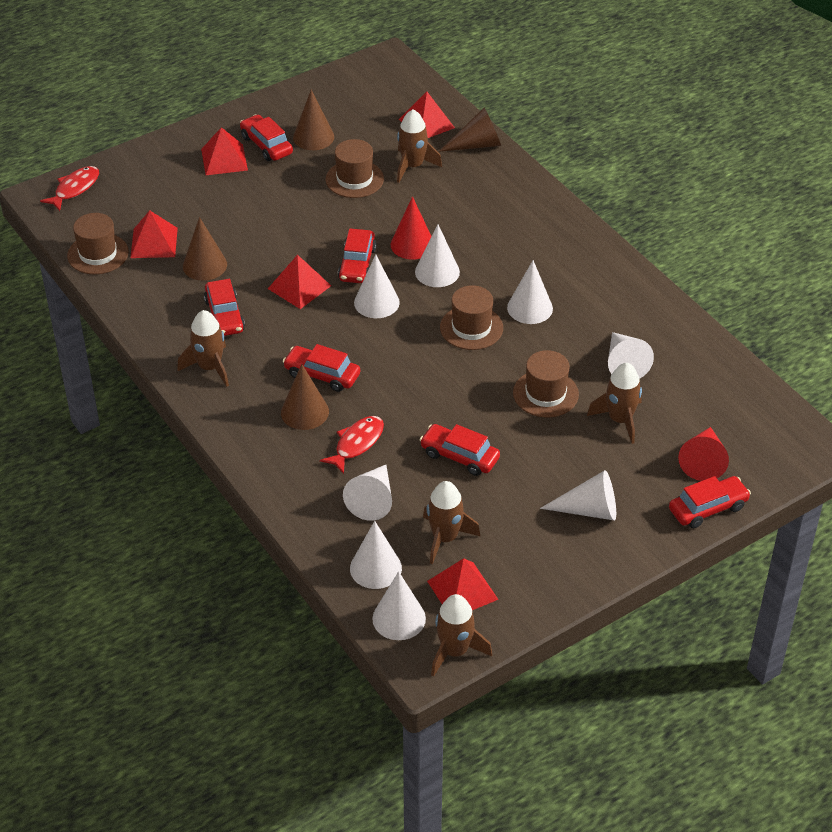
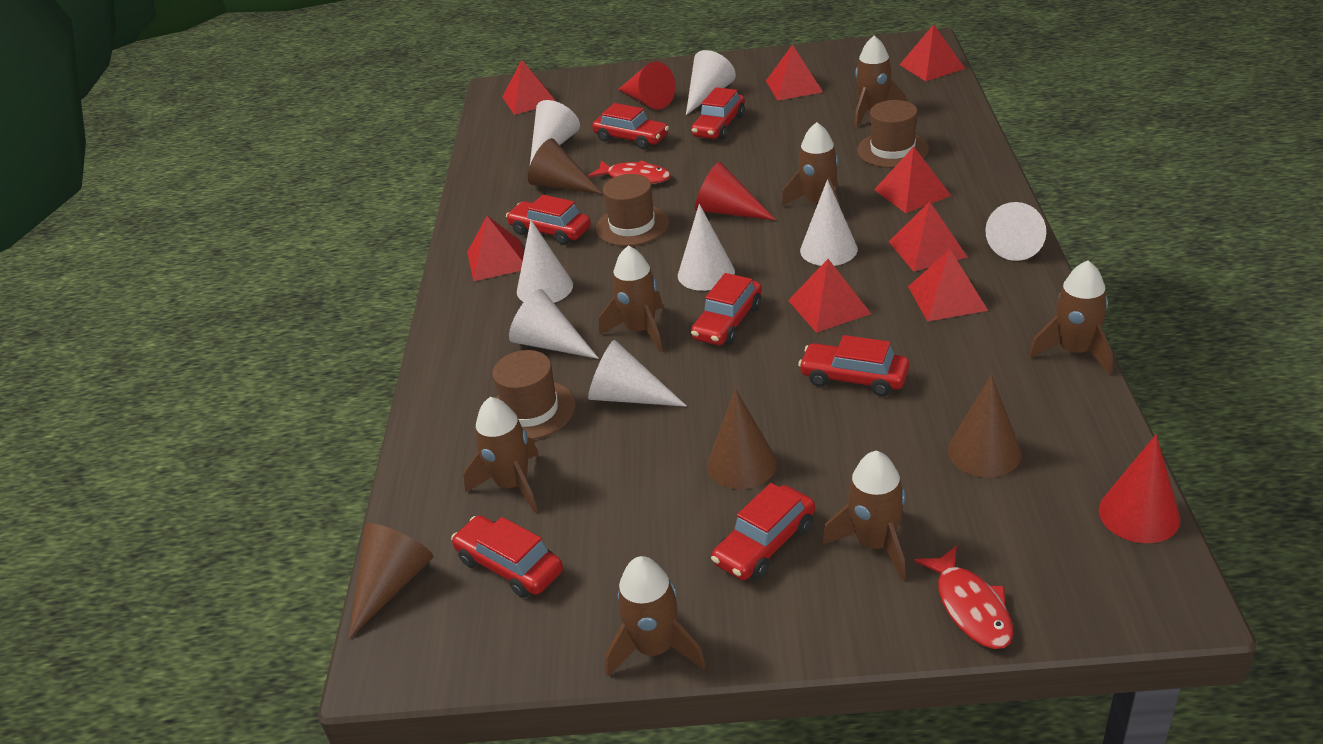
brown hat: [67,213,129,274] [326,139,384,198] [440,285,503,350] [513,350,579,418] = 4 -> [492,350,575,440] [596,174,669,246] [857,100,929,168] = 3
brown rocket: [177,310,229,387] [397,109,442,183] [423,481,480,564] [431,594,492,677] [587,363,642,444] = 5 -> [463,397,538,512] [599,246,663,352] [605,556,706,677] [781,122,839,206] [822,451,906,580] [854,36,907,127] [1029,260,1113,375] = 7
red car: [204,279,245,336] [240,114,293,161] [283,344,360,392] [338,229,377,283] [420,424,500,476] [669,476,751,528] = 6 -> [451,515,563,598] [506,195,591,245] [592,103,669,149] [691,87,745,140] [691,273,762,345] [711,483,815,580] [798,335,909,396] = 7
red cone: [391,196,431,260] [678,427,729,481] = 2 -> [618,62,675,110] [695,162,776,220] [1099,435,1180,543] = 3
red pyramid: [131,210,178,258] [201,127,248,175] [268,255,331,309] [399,92,455,138] [427,558,498,610] = 5 -> [467,216,524,281] [502,60,556,115] [766,44,823,101] [788,259,871,333] [874,147,951,213] [889,201,968,272] [900,24,965,81] [908,249,988,322] = 8

